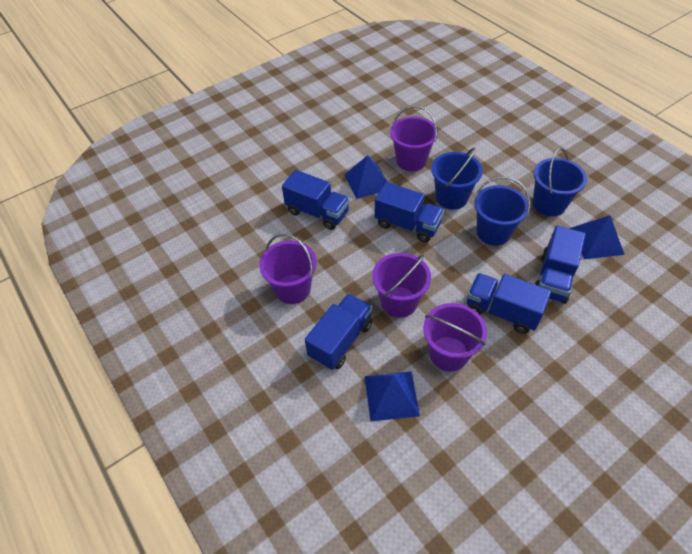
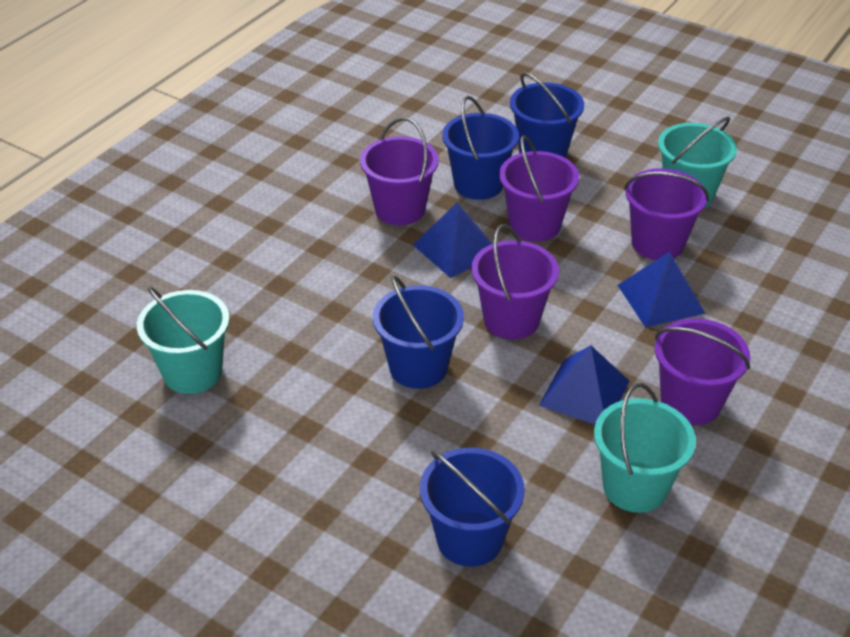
blue bucket: [431,147,483,210] [474,176,531,246] [533,148,587,216] = 3 -> [373,275,464,389] [420,448,525,567] [442,96,519,200] [510,72,584,158] = 4
blue truck: [282,170,350,230] [305,293,372,370] [375,182,444,243] [467,273,551,334] [534,225,586,304] = 5 -> none = 0
purple bucket: [259,233,317,304] [372,253,431,318] [390,105,438,171] [423,303,487,371] = 4 -> [360,117,439,225] [471,224,559,339] [499,135,579,242] [624,168,709,260] [655,318,750,425] = 5
turquoise bucket: none = 0 -> [137,286,229,394] [594,383,696,513] [658,117,737,208] = 3

